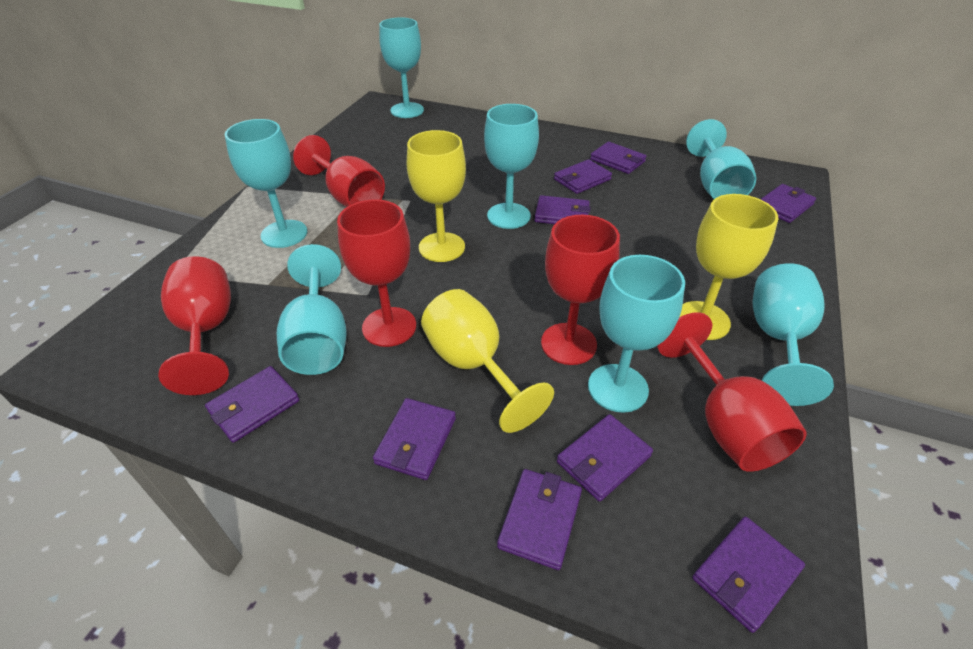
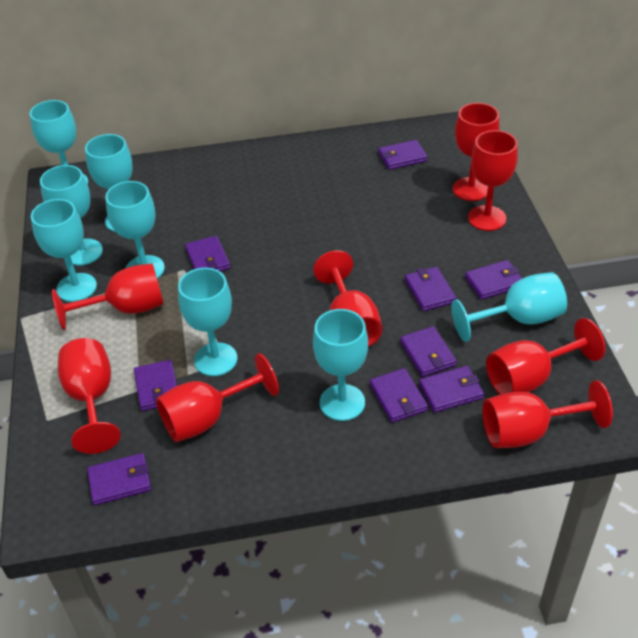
red goblet: [158,256,231,395] [293,135,385,207] [337,199,416,347] [541,215,620,365] [657,312,807,472] = 5 -> [52,263,164,330] [58,338,121,454] [156,353,279,442] [313,250,382,347] [453,103,500,201] [468,130,518,231] [482,380,613,448] [486,318,605,395] = 8
turquoise goblet: [225,119,307,248] [277,244,346,375] [379,17,424,118] [484,104,539,229] [588,255,685,413] [686,119,756,199] [753,263,834,406] = 7 -> [30,100,88,184] [31,199,97,302] [40,165,103,266] [85,134,133,232] [105,181,165,279] [178,268,238,376] [313,309,368,421] [451,272,567,342] = 8
yellow goblet: [407,130,466,262] [421,289,554,433] [680,194,778,340] = 3 -> none = 0

